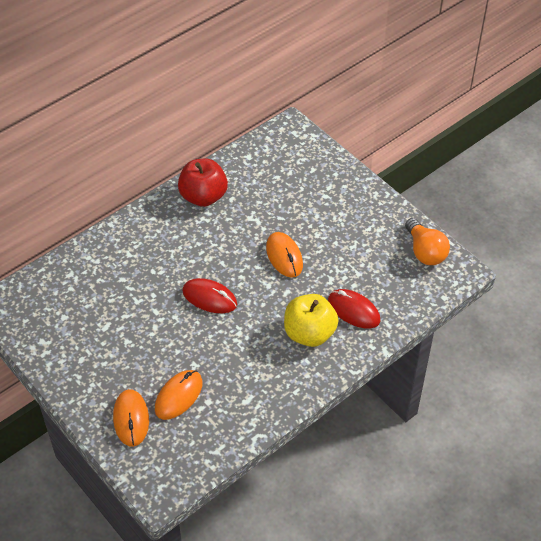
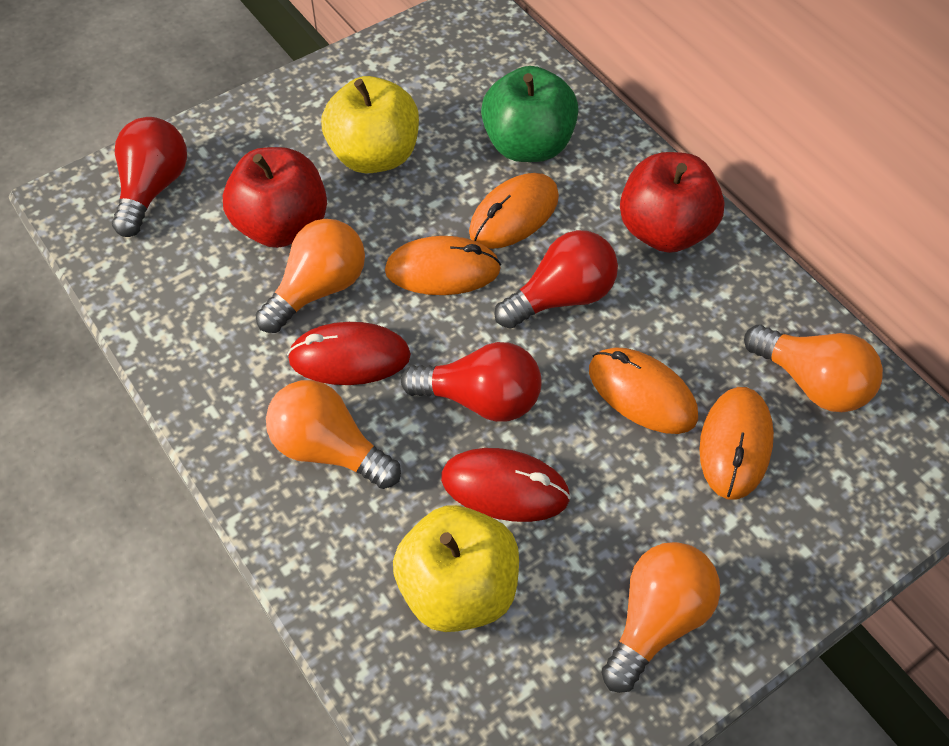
green apple: none = 0 -> [481,66,579,162] = 1
orange light bulb: [405,218,450,265] = 1 -> [255,219,365,333] [266,380,401,489] [601,542,720,693] [744,324,883,412] = 4
orange mouse: [113,389,149,447] [155,370,202,420] [266,232,303,278] = 3 -> [385,236,501,295] [469,173,559,249] [589,348,698,434] [699,387,774,500] = 4
red apple: [178,159,228,207] = 1 -> [223,147,327,248] [620,152,725,253] = 2
red light bulb: none = 0 -> [112,117,187,237] [401,342,542,422] [494,230,618,329] = 3
yellow apple: [284,294,338,347] = 1 -> [321,76,419,174] [393,505,519,632] = 2

